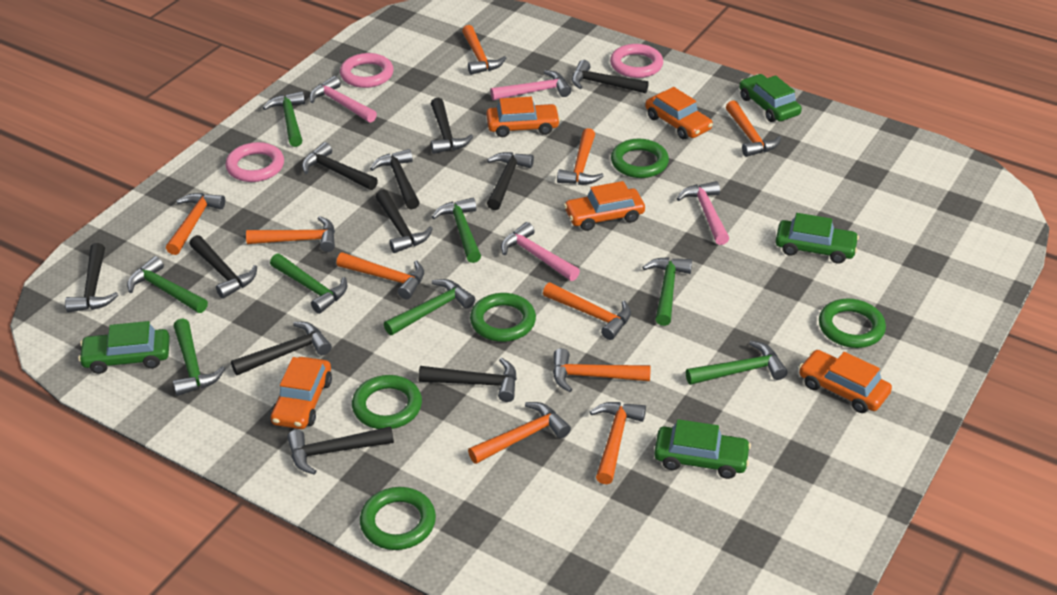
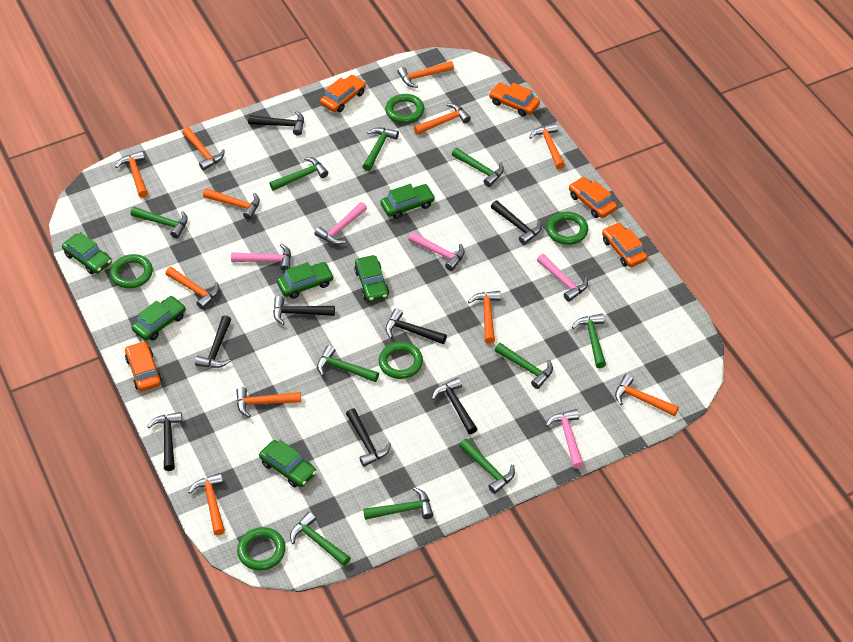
black hammer: [65,243,118,312] [189,235,257,299] [231,322,332,375] [287,426,394,475] [302,142,378,190] [370,149,420,209] [376,189,433,253] [418,358,517,402] [431,98,473,154] [487,152,534,210] [572,60,649,93] = 11 -> [147,412,183,471] [195,315,231,368] [248,111,304,136] [273,296,335,325] [346,408,391,467] [386,308,447,344] [432,377,477,434] [491,201,542,245] = 8
green car: [78,321,170,374] [654,419,751,479] [739,74,802,122] [776,213,859,264] = 4 -> [62,232,112,274] [131,296,186,341] [259,440,316,487] [277,262,334,299] [354,255,389,302] [380,184,435,219] = 6
green hammer: [127,256,208,313] [173,318,225,396] [263,91,305,147] [270,253,347,314] [384,279,475,335] [432,198,481,263] [642,257,692,326] [686,341,788,385] = 8 -> [131,207,188,238] [269,157,328,191] [290,512,351,566] [317,345,379,382] [362,127,399,171] [363,487,433,520] [452,148,504,187] [459,439,515,494] [495,343,553,389] [572,314,606,368] = 10
orange hammer: [166,193,225,255] [246,216,335,252] [336,252,424,299] [462,25,506,75] [468,402,571,464] [543,282,631,340] [553,348,651,392] [557,128,604,185] [590,402,646,484] [726,101,781,157] = 10 -> [115,151,148,198] [166,267,219,309] [182,127,225,171] [188,473,225,535] [203,188,260,220] [236,387,301,417] [397,61,454,88] [414,103,471,135] [468,291,501,344] [529,123,565,169] [615,374,679,416] = 11
pink hammer: [310,76,377,123] [490,70,571,100] [501,222,580,281] [677,181,729,245] = 4 -> [231,243,291,271] [315,202,367,245] [408,232,465,271] [537,254,588,302] [545,409,584,469] = 5
pink ring: [225,142,284,182] [340,53,394,88] [610,44,663,78] = 3 -> none = 0

